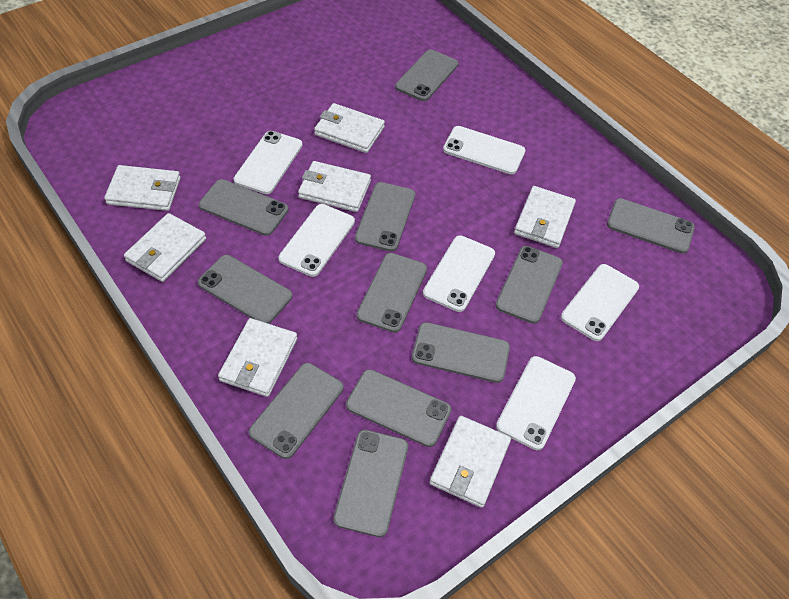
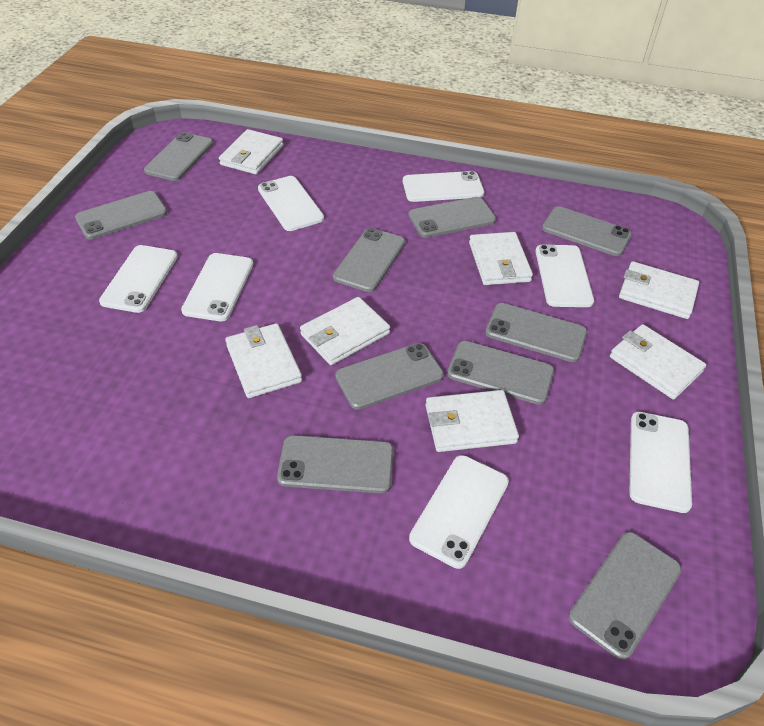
grey phone: [198,255,293,324] [199,179,289,236] [249,363,343,459] [333,430,408,537] [346,369,451,447] [355,182,415,252] [356,253,427,333] [395,50,458,101] [412,322,510,383] [495,246,563,324] [607,198,695,254] = 11 -> [75,191,167,239] [144,132,213,181] [277,435,393,494] [333,228,405,292] [335,343,444,410] [408,197,496,238] [447,341,554,405] [485,303,587,362] [542,206,632,256] [568,532,682,660] = 10
white phone: [234,131,303,194] [278,204,355,277] [423,235,495,312] [443,126,525,174] [496,356,576,450] [561,264,639,341] = 6 -> [99,245,178,313] [181,253,253,321] [258,176,324,231] [403,171,484,202] [409,455,509,569] [535,244,594,307] [629,412,692,513] = 7

